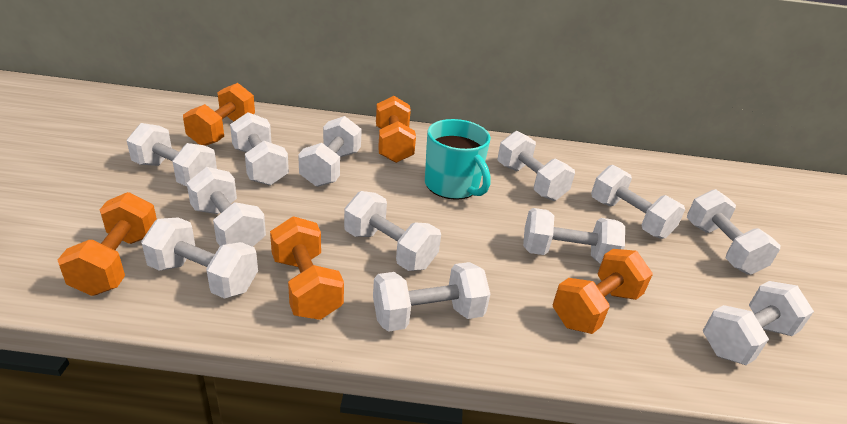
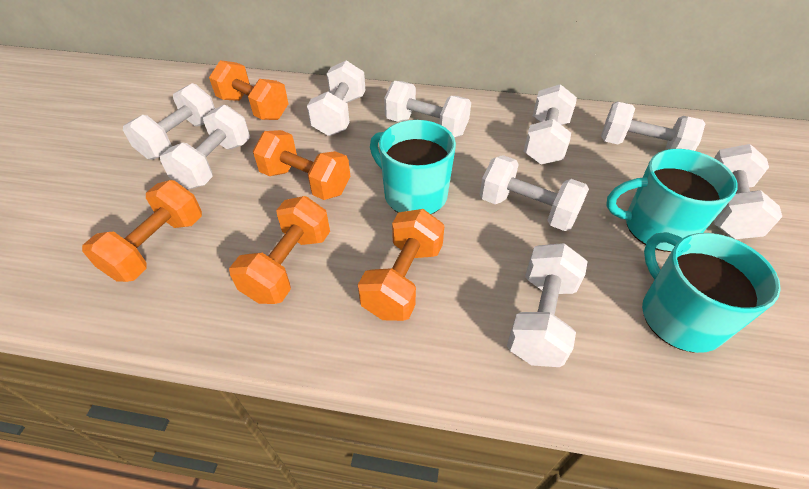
turquoise mug: [425,119,491,200] = 1 -> [370,120,456,214] [606,149,738,252] [642,232,781,353] = 3
white dumbbell: [126,123,217,186] [141,217,258,299] [187,167,266,247] [230,112,289,186] [298,116,362,187] [344,191,441,271] [373,262,490,332] [497,131,575,201] [523,208,625,264] [591,165,685,239] [687,189,781,275] [703,281,814,365] = 12 -> [123,83,215,160] [160,105,250,189] [307,60,365,136] [384,81,471,138] [480,155,589,231] [507,243,588,367] [523,84,577,164] [601,102,705,151] [714,144,782,239] = 9

